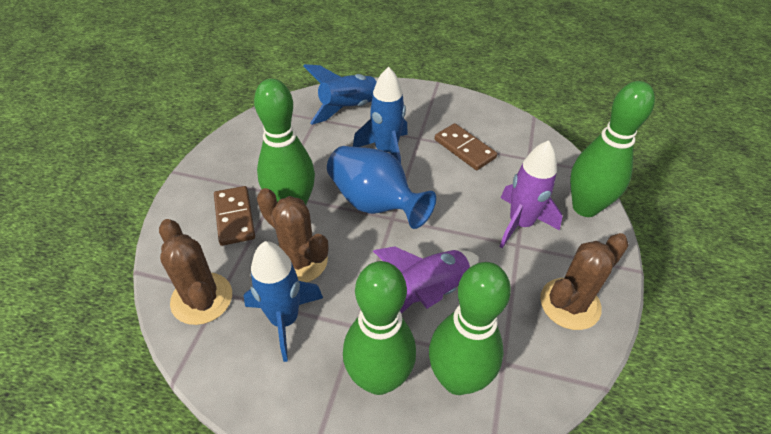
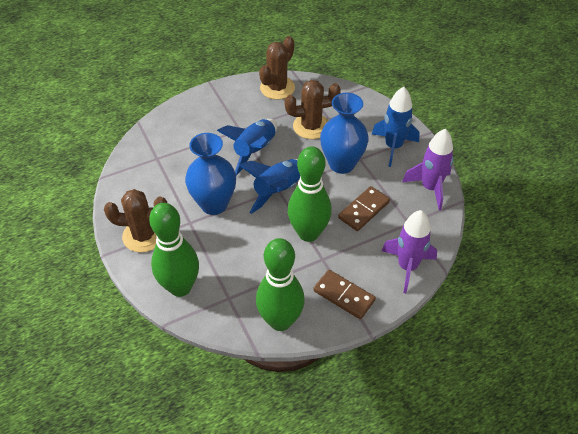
blue vase: [327,146,436,229] = 1 -> [185,133,236,215] [320,93,369,174] = 2
green bowling pin: [254,79,315,205] [343,261,416,395] [429,262,511,395] [570,81,655,217] = 4 -> [149,203,199,297] [256,238,305,331] [288,147,332,242] = 3

